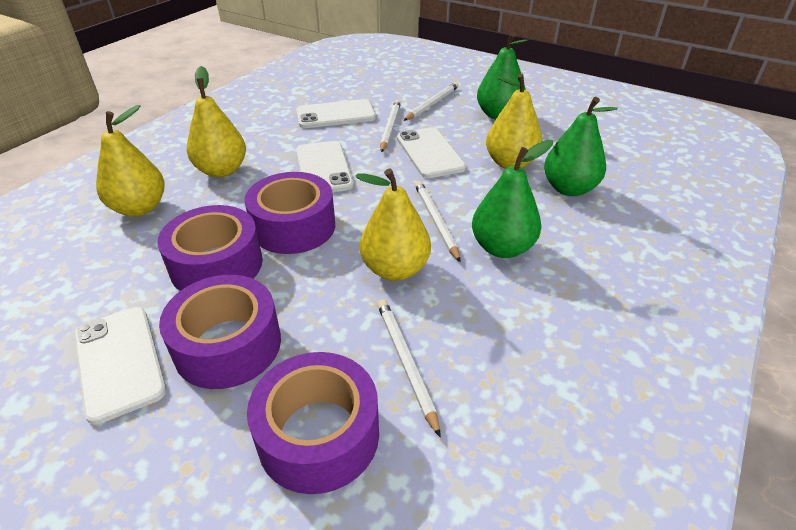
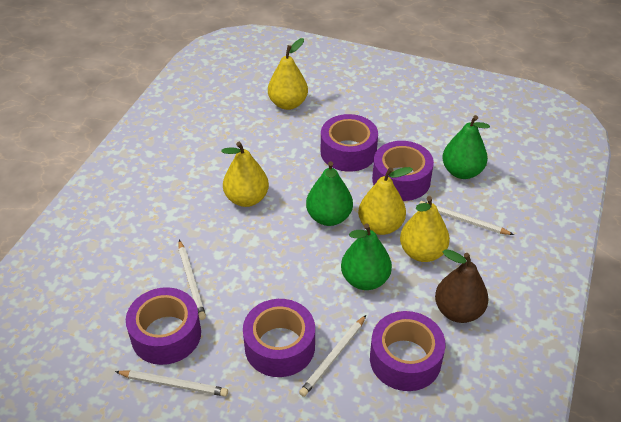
brown pear: none = 0 -> [435,249,489,323] = 1
purple tape: [157,205,263,291] [159,275,281,389] [244,172,335,254] [247,352,379,494] = 4 -> [126,287,201,365] [243,299,315,377] [321,114,378,172] [370,311,446,391] [372,141,434,201] = 5
white phone: [74,307,167,425] [296,99,376,128] [296,141,354,192] [397,127,466,178] = 4 -> none = 0

